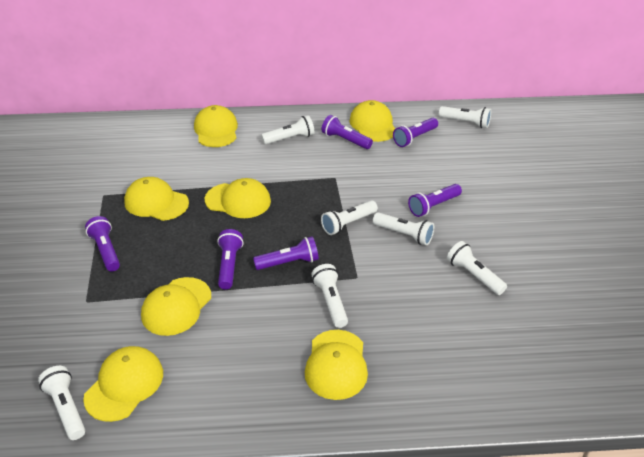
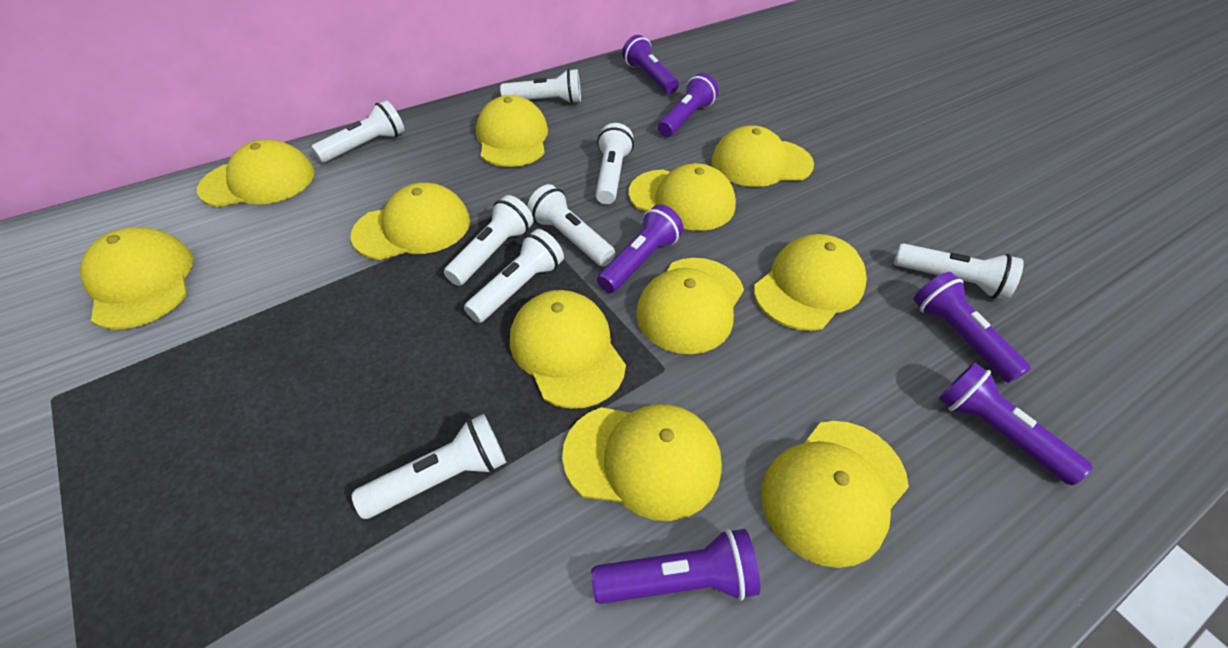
white flashlight: [38,366,85,440] [261,115,314,144] [311,264,348,328] [321,200,378,235] [373,212,434,246] [439,106,491,128] [447,241,507,295] = 7 -> [311,100,405,163] [352,414,507,519] [444,195,533,286] [464,229,564,323] [500,69,581,104] [527,184,615,266] [595,123,634,204] [894,243,1024,300] = 8
yellow cap: [83,346,163,422] [124,177,189,221] [141,277,211,336] [194,105,238,147] [205,178,271,218] [305,330,368,400] [349,100,395,142] = 7 -> [80,227,193,330] [197,139,315,207] [351,183,470,260] [476,95,548,167] [510,290,626,409] [562,404,722,521] [629,163,736,231] [636,258,744,354] [711,125,814,187] [754,234,867,331] [761,421,909,568] = 11

